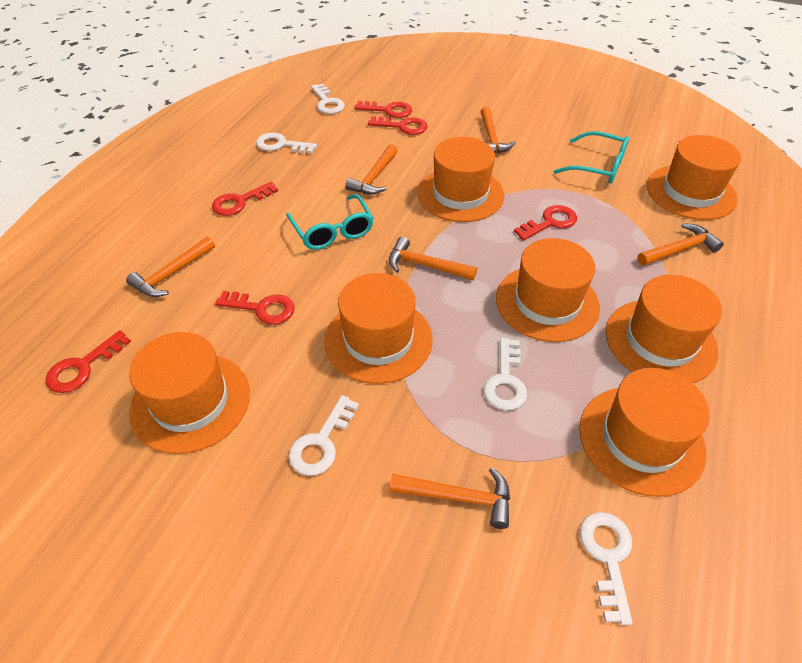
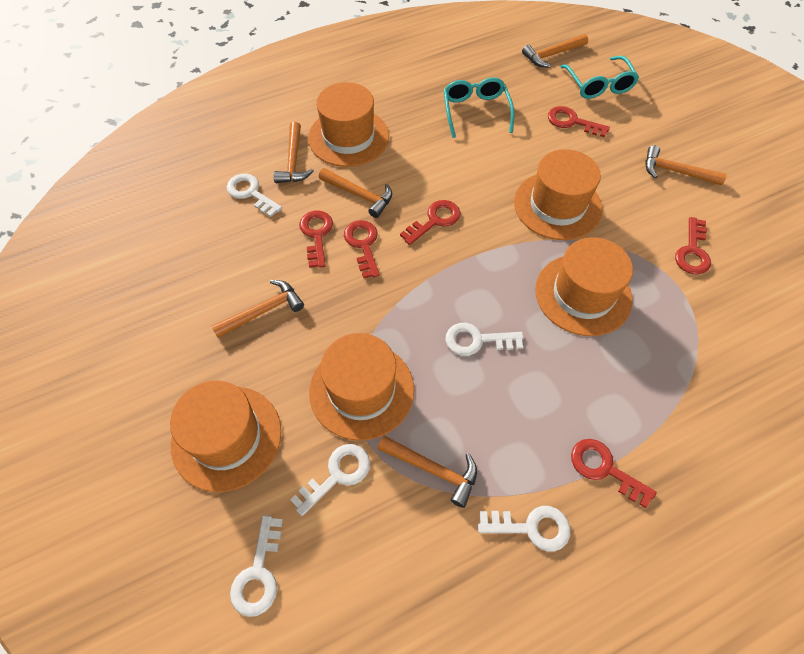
orange hat: [129,332,250,454] [324,273,433,384] [417,137,504,222] [496,238,600,342] [579,368,710,497] [606,275,722,383] [647,135,741,220] = 7 -> [170,381,281,492] [308,82,389,167] [309,333,414,441] [514,149,602,240] [535,237,633,336] = 5

